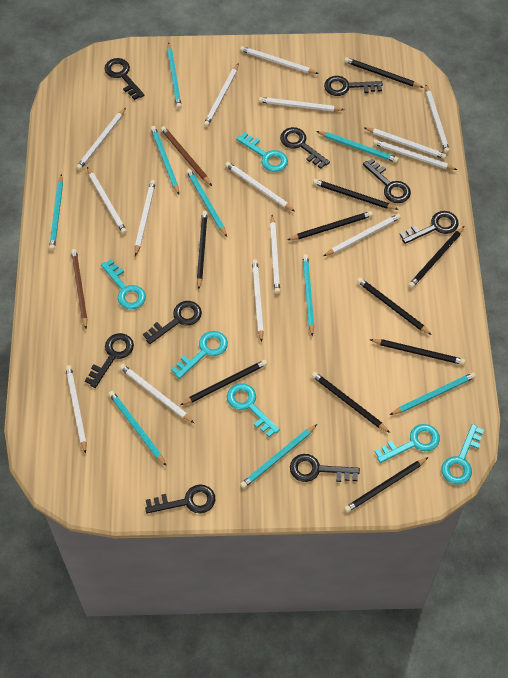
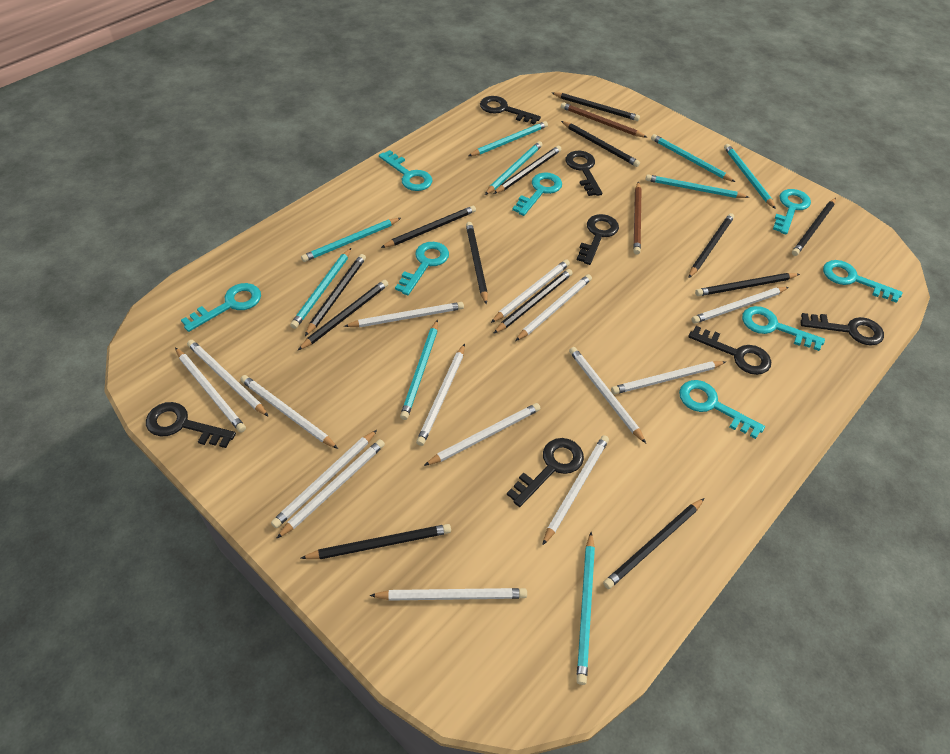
black key: [85,333,134,388] [105,58,144,100] [143,301,202,344] [145,484,215,514] [280,127,330,169] [290,454,360,482] [324,76,383,96] [363,158,411,203] [400,211,459,244] = 9 -> [146,402,236,448] [480,96,541,125] [507,438,584,507] [566,151,602,196] [577,214,619,265] [688,326,771,375] [800,313,884,345] = 7
black pencil: [180,360,267,405] [197,211,208,289] [288,211,373,240] [311,372,390,433] [313,179,399,210] [344,57,424,88] [344,457,429,513] [357,277,432,335] [369,339,465,365] [408,226,464,288] = 10 -> [297,280,388,351] [300,524,451,559] [305,254,366,336] [381,206,476,248] [466,222,488,305] [493,269,573,334] [494,146,561,194] [552,92,640,121] [561,121,640,167] [603,498,704,589] [688,213,734,278] [695,273,800,296] [792,198,836,256] = 13
turquoise key: [101,259,146,309] [171,331,228,379] [227,383,280,437] [236,132,288,172] [375,424,440,463] [442,424,484,485] = 6 -> [181,283,261,332] [379,150,433,191] [395,242,449,295] [512,173,562,216] [679,380,765,439] [742,306,825,351] [773,189,811,235] [823,260,903,303] = 8

